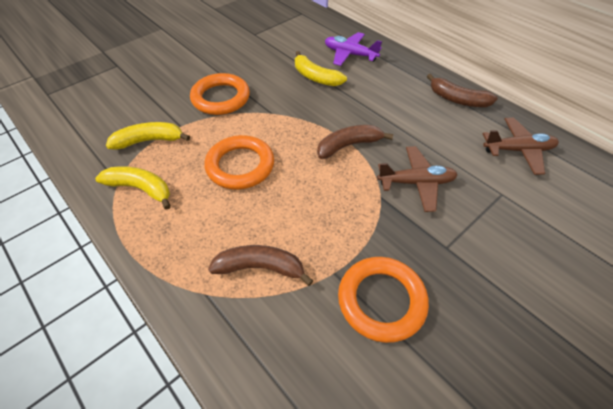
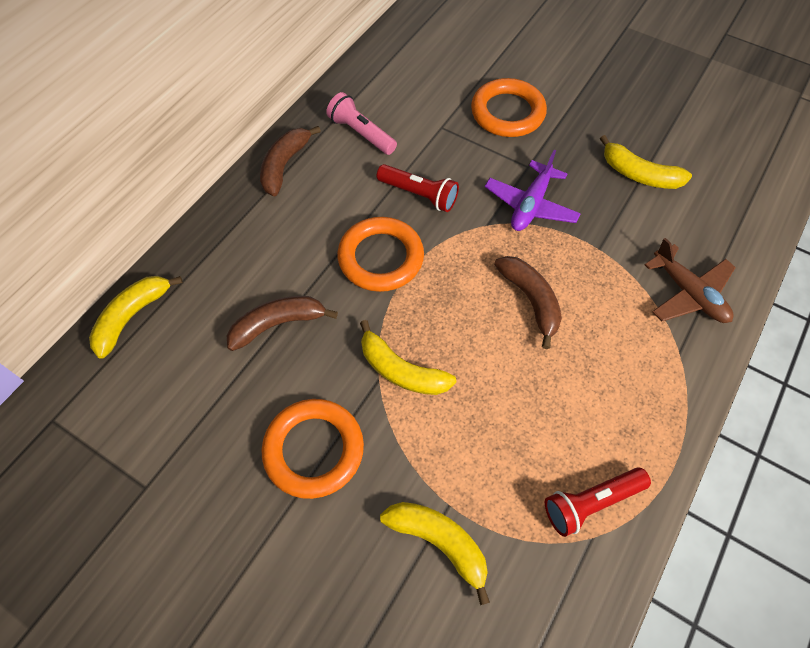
brown plane: [377,146,458,212] [483,118,559,175] = 2 -> [645,238,736,323] = 1
pink flashlight: none = 0 -> [326,92,397,155] = 1
red flashlight: none = 0 -> [377,164,459,212] [545,467,651,537] = 2
yellow banana: [95,166,171,210] [106,122,190,150] [295,51,347,86] = 3 -> [89,276,183,359] [360,320,456,395] [380,502,490,605] [600,135,692,189] = 4

